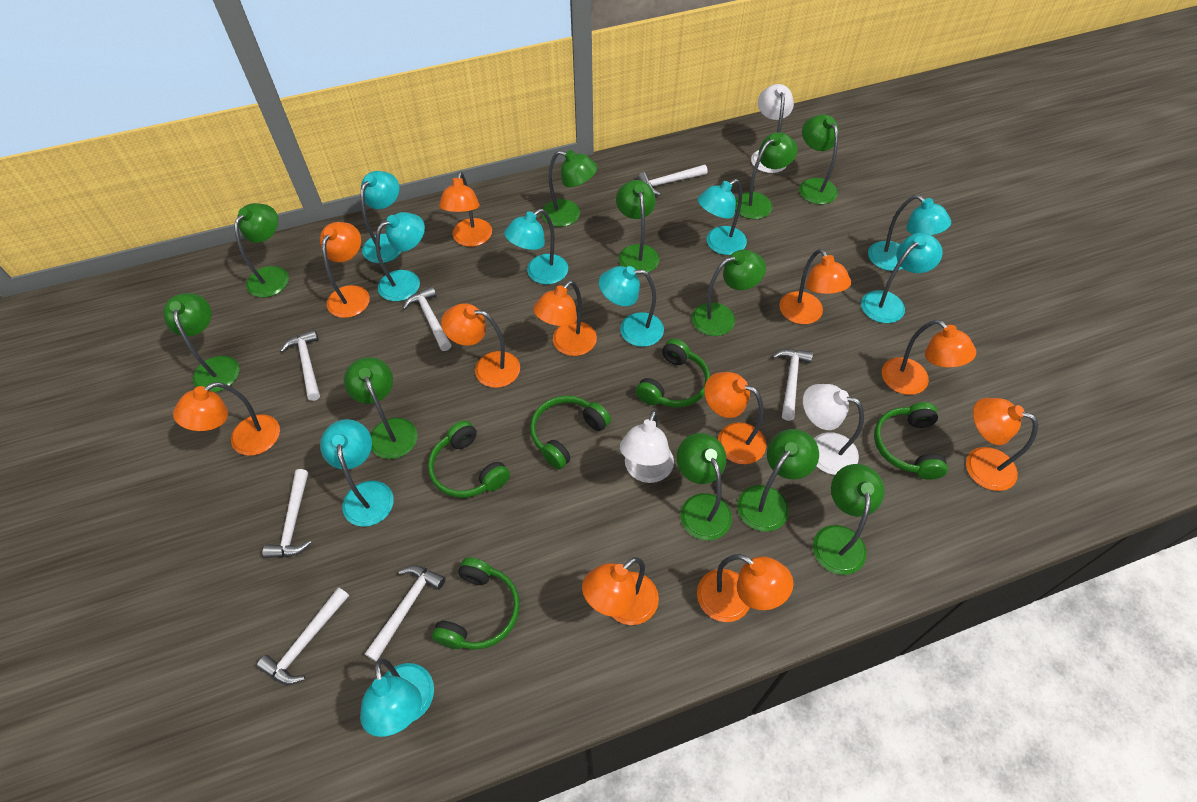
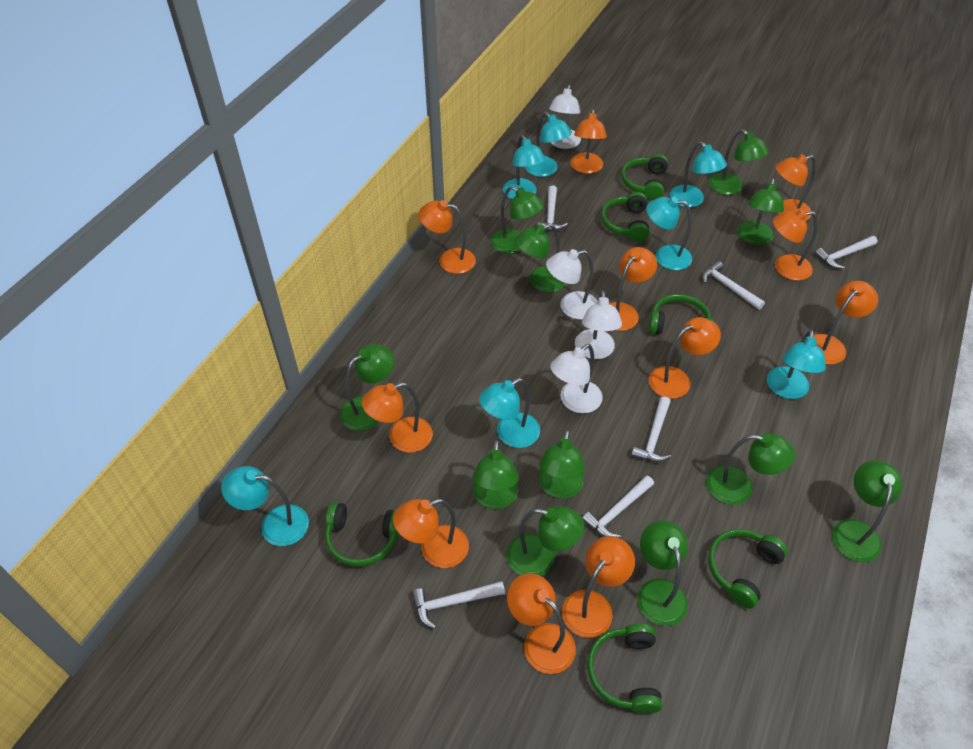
green headphones: [428,420,510,498] [432,557,520,650] [530,396,611,469] [636,339,710,407] [874,402,948,480] = 5 -> [325,502,400,567] [587,623,663,714] [601,192,650,242] [621,154,668,200] [649,294,714,335] [708,529,788,609] = 6
turquoise lamp: [320,419,394,527] [360,658,434,737] [361,171,401,263] [376,212,425,301] [504,209,568,285] [599,266,664,347] [698,179,747,255] [861,233,943,323] [868,195,951,271] = 9 -> [221,466,309,546] [479,378,540,448] [503,135,546,199] [525,112,572,177] [646,197,692,270] [670,141,727,207] [767,330,826,399] = 7
white hammer: [257,587,349,685] [262,469,312,558] [280,330,320,401] [365,565,446,661] [403,286,451,351] [638,165,708,195] [772,349,813,421] = 7 -> [411,581,505,629] [537,185,568,232] [582,475,654,538] [631,396,671,462] [702,261,765,310] [814,236,878,269] = 6
white lamp: [620,410,674,483] [751,84,794,173] [803,384,864,475] = 3 -> [546,249,598,320] [549,85,581,149] [550,344,603,413] [575,290,622,359] = 4

